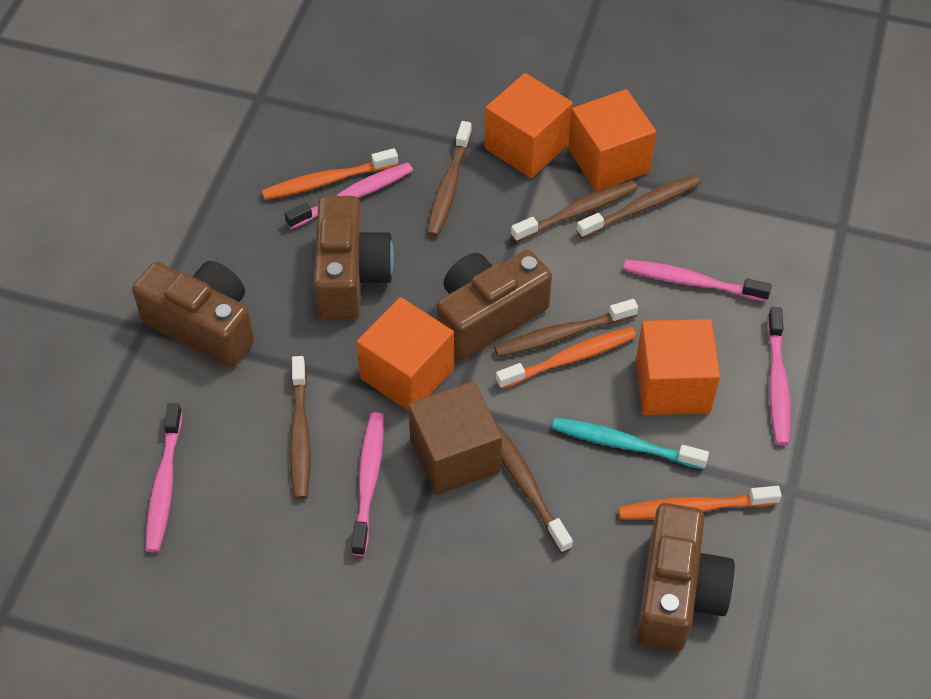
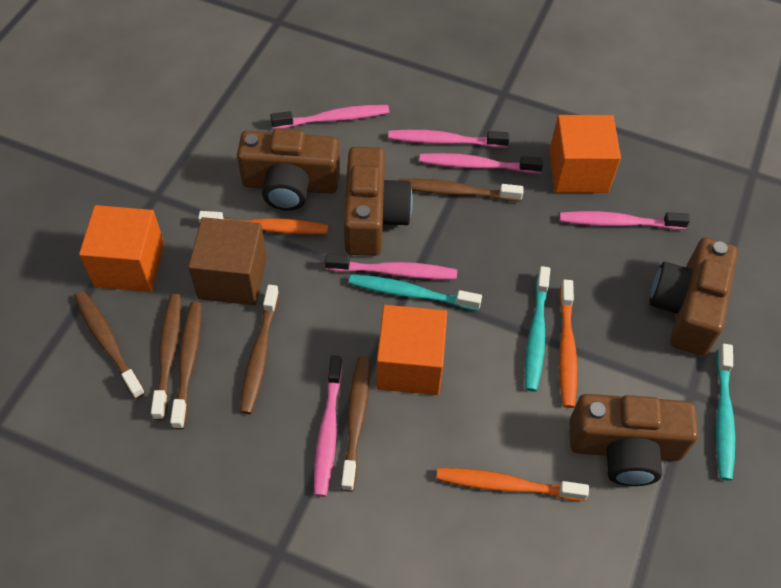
orange cube: [357,297,454,410] [485,73,573,178] [568,89,656,191] [636,319,720,415] = 4 -> [79,205,165,292] [376,305,447,395] [549,115,621,193] = 3
pink toothbrush: [146,403,182,552] [284,162,413,229] [351,412,384,556] [623,260,772,302] [767,307,791,445] = 5 -> [270,105,390,129] [314,355,342,497] [325,254,457,279] [388,130,509,148] [419,153,543,173] [559,211,690,229] = 6
turquoise toothbrush: [552,418,709,470] = 1 -> [349,274,482,310] [525,266,550,392] [716,344,735,481] = 3

